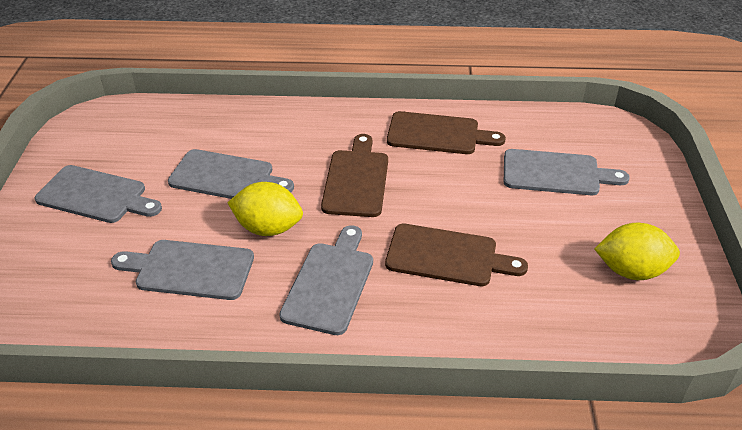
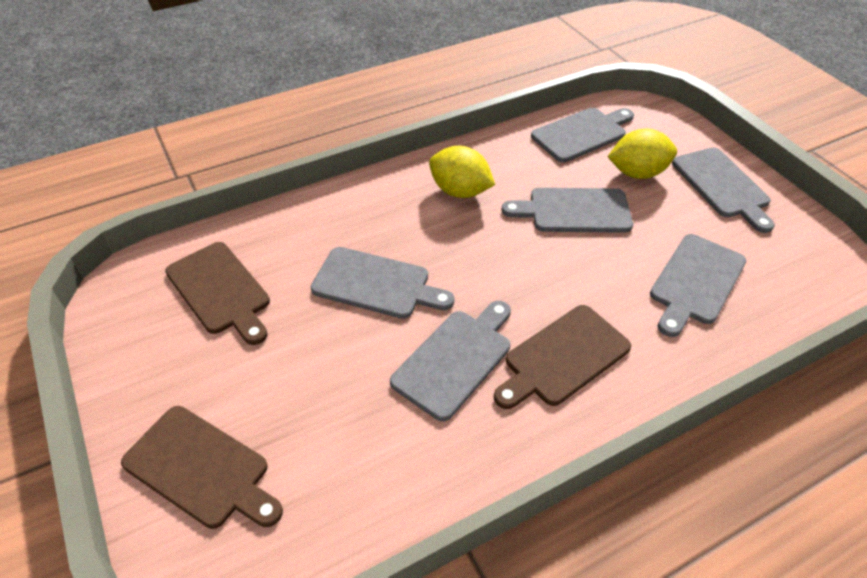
grey cutting board: [35,165,162,223] [111,240,254,300] [168,149,294,199] [279,225,373,335] [504,149,630,195] = 5 -> [311,247,454,319] [390,301,511,421] [501,188,633,233] [531,108,634,162] [650,234,746,337] [672,148,775,233] = 6

